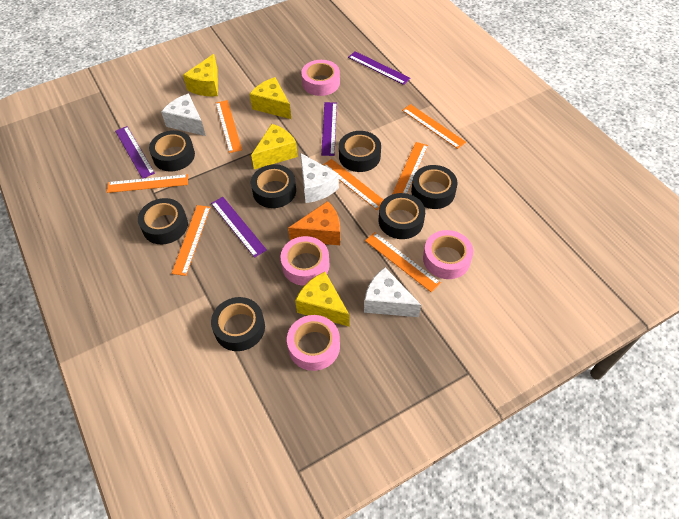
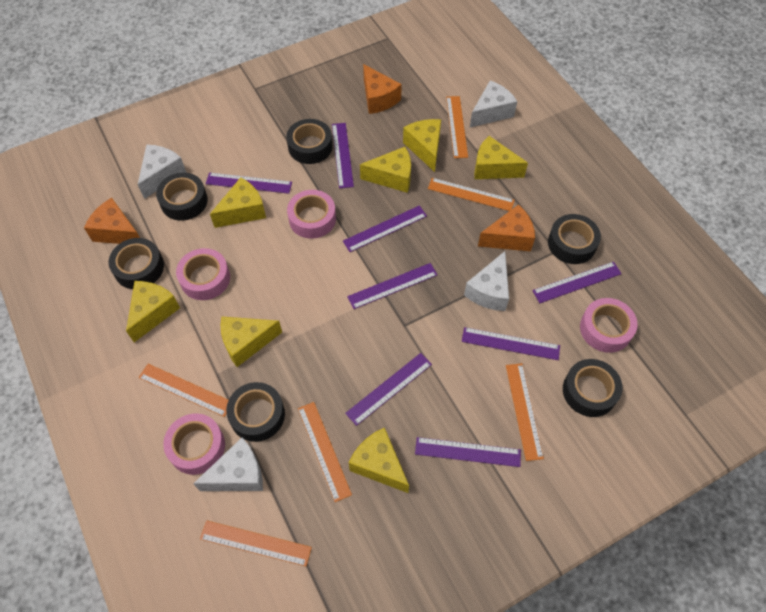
black tape: [138,198,188,244] [149,130,195,172] [211,297,265,351] [251,164,296,208] [339,131,381,172] [379,193,425,239] [411,165,458,209] = 7 -> [109,238,164,289] [156,173,208,221] [226,382,285,442] [286,119,333,164] [548,214,601,264] [563,359,622,417] = 6
orange cheese: [288,201,340,245] = 1 -> [84,198,140,244] [363,64,402,114] [478,204,535,252] = 3
orange ruler: [107,174,188,193] [171,205,211,276] [216,100,242,153] [323,159,383,210] [365,232,441,292] [392,142,428,194] [402,104,466,149] = 7 -> [139,364,229,417] [200,520,312,566] [298,402,352,502] [428,178,515,211] [446,96,468,158] [506,363,544,461] = 6
purple ruler: [115,126,155,179] [211,197,267,258] [321,102,337,156] [348,51,411,85] = 4 -> [206,172,292,194] [332,123,354,188] [343,205,427,252] [345,353,432,426] [347,263,437,309] [415,437,521,467] [462,327,560,360] [532,262,622,303] = 8
white cheese: [161,94,206,136] [300,153,339,203] [364,268,421,317] = 3 -> [138,145,186,199] [193,438,263,491] [464,251,509,311] [470,80,517,127] = 4
yellow cheese: [183,54,218,96] [250,77,291,119] [251,124,298,169] [295,272,349,326] = 4 -> [126,281,180,342] [210,177,266,228] [221,317,282,367] [349,428,409,493] [360,147,411,193] [403,119,441,172] [474,136,528,179] = 7

